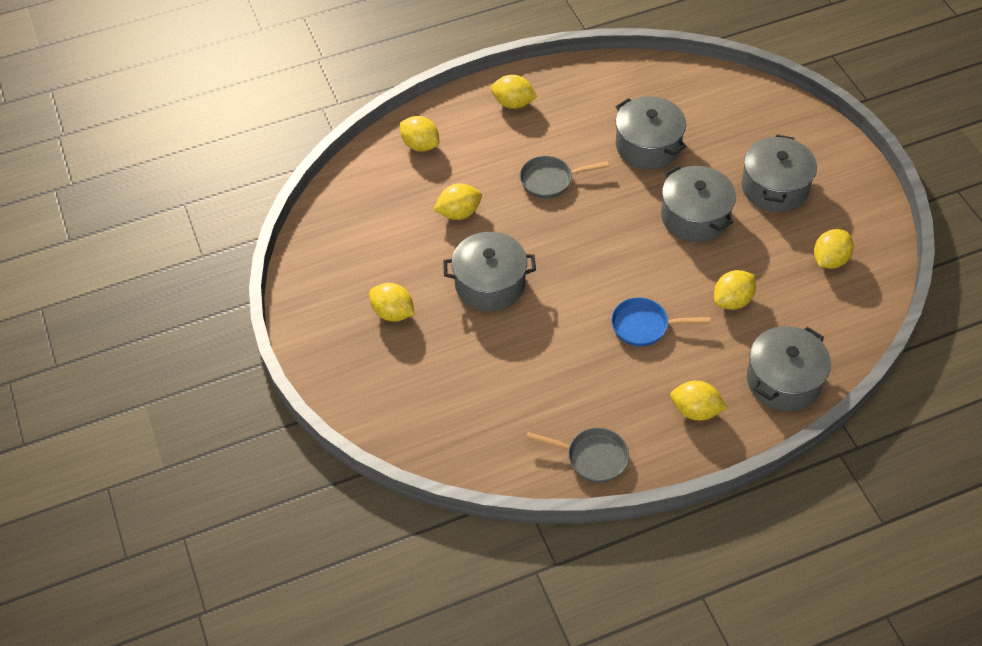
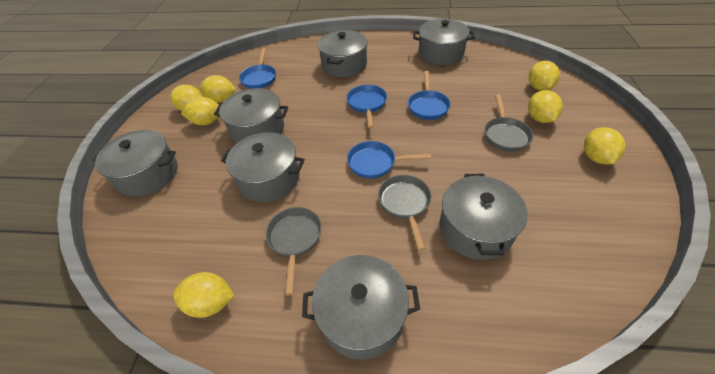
blue pan: [611,297,710,347] = 1 -> [239,48,276,89] [346,85,387,128] [347,141,431,179] [408,71,451,120] = 4
grey pan: [520,156,609,199] [526,428,629,483] = 2 -> [265,207,322,295] [378,175,431,251] [484,94,533,152] = 3
grey pot: [443,232,536,311] [615,96,686,169] [661,166,736,242] [741,135,817,212] [747,326,831,411] = 5 -> [93,130,178,197] [214,88,288,143] [221,132,305,202] [302,255,420,360] [317,30,368,77] [413,19,475,65] [440,174,528,260] = 7

